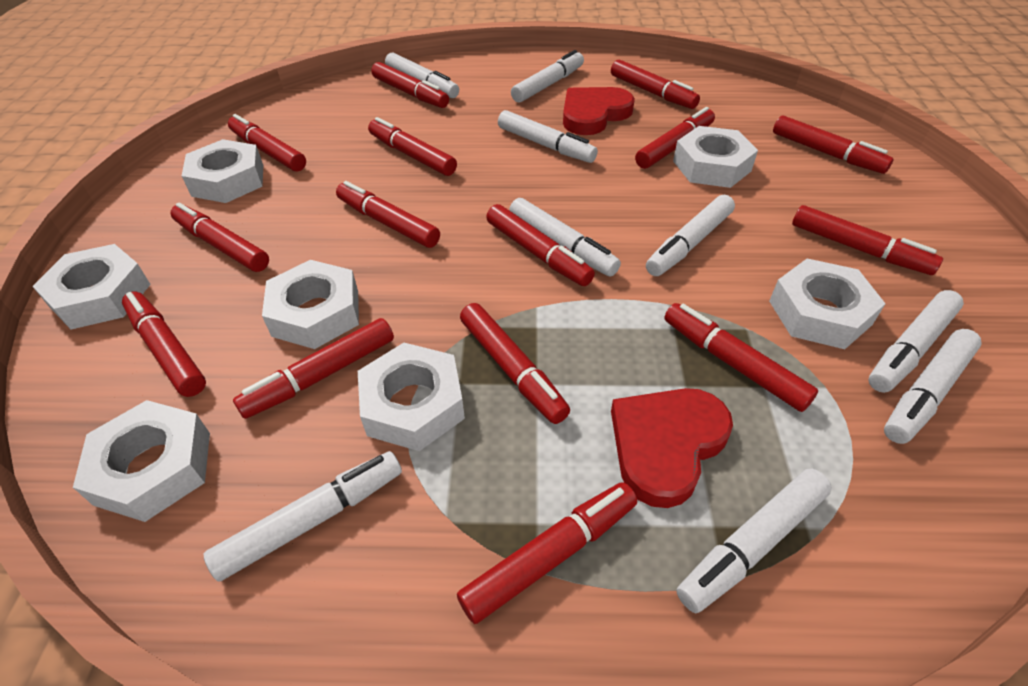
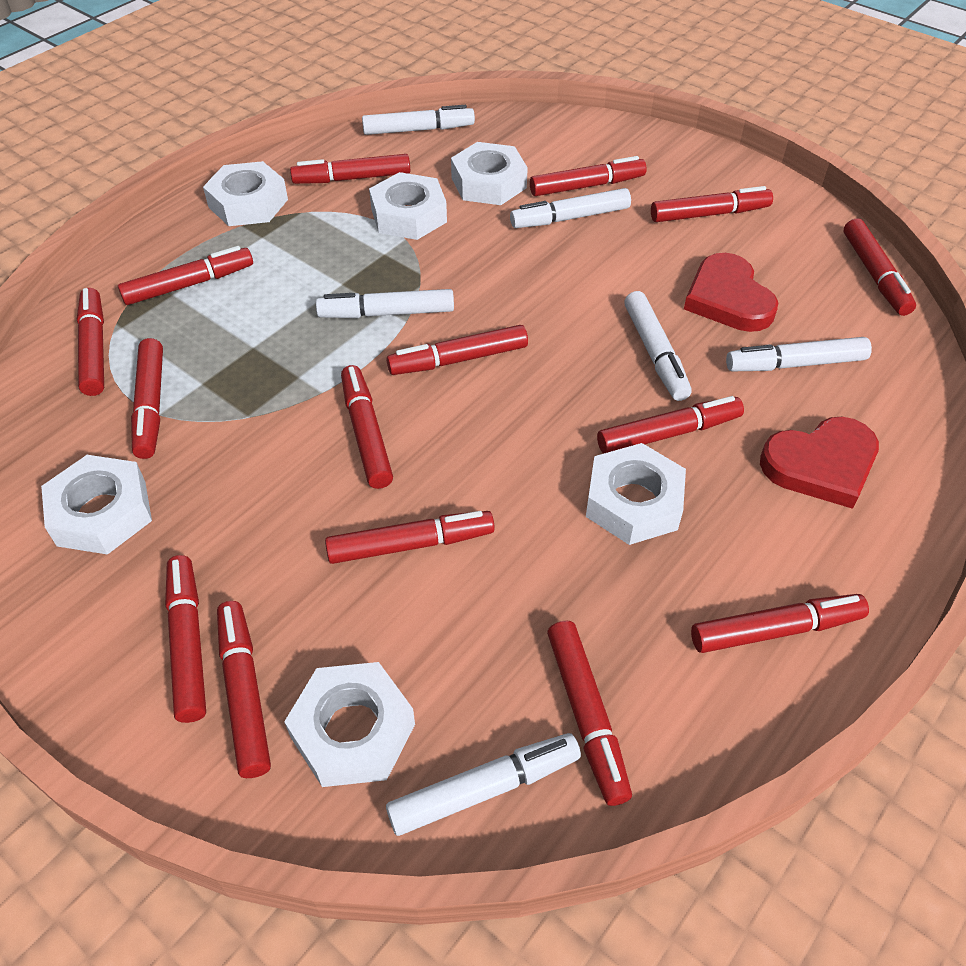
white marker: [204,451,402,582] [385,53,459,98] [498,110,598,163] [509,198,621,276] [511,50,584,103] [646,195,735,276] [677,469,832,613] [868,290,964,393] [884,329,982,444] = 9 -> [316,289,454,318] [362,105,475,135] [386,733,581,836] [510,188,631,228] [624,291,692,401] [726,337,872,371] = 6
white nut: [32,244,151,329] [73,400,210,522] [182,139,263,203] [262,260,359,349] [358,343,465,451] [673,126,758,188] [769,258,886,349] = 7 -> [41,455,152,555] [203,161,288,226] [284,662,415,787] [369,172,447,240] [451,142,528,205] [586,443,686,545] = 6

